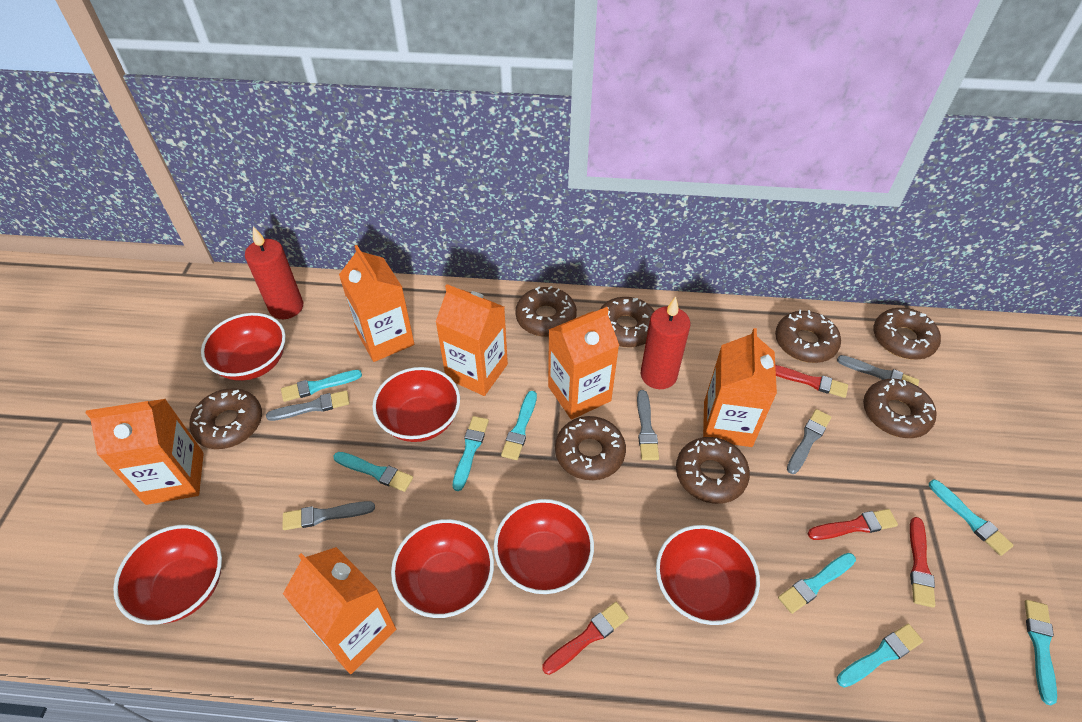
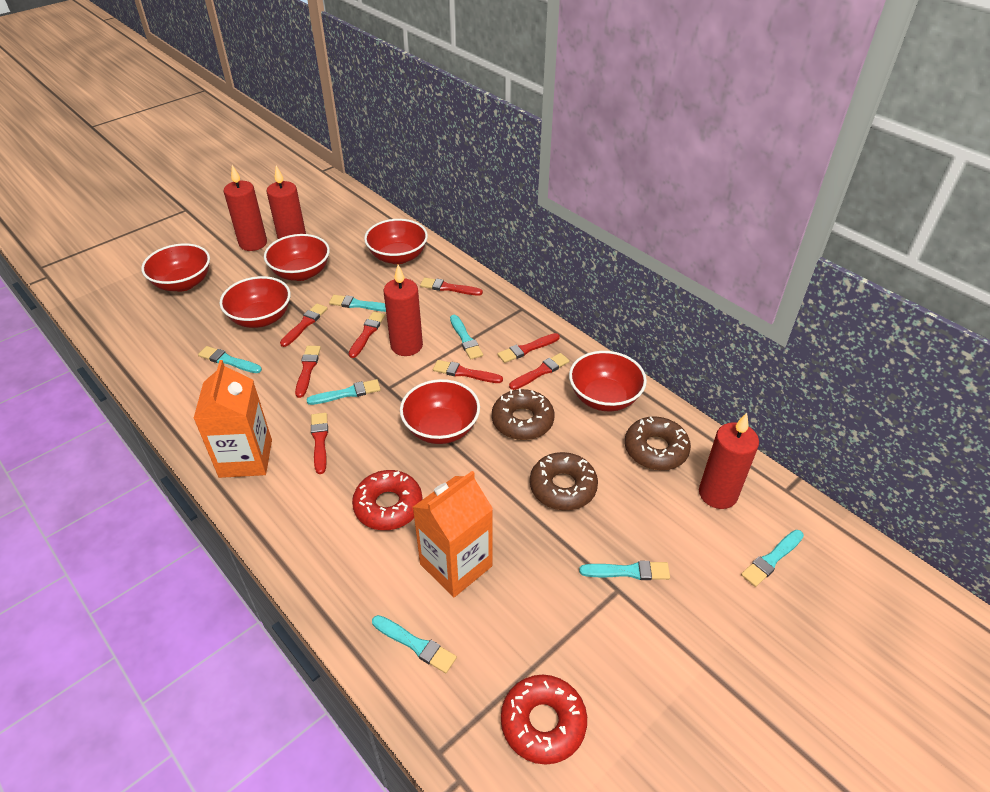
brown donut: [189,388,262,449] [515,286,577,337] [555,416,626,480] [600,297,654,347] [676,437,750,504] [775,310,841,363] [863,379,936,438] [874,308,941,360] = 8 -> [492,388,554,440] [530,452,598,510] [625,416,691,470] = 3
grey brush: [266,390,350,421] [282,501,375,530] [637,390,659,460] [787,409,831,474] [837,355,919,386] = 5 -> none = 0
orange carton: [86,399,204,505] [283,547,396,674] [339,245,414,362] [435,284,508,396] [548,307,619,420] [703,328,777,447] = 6 -> [193,360,272,478] [413,471,493,597] = 2
red brush: [542,602,629,675] [775,365,848,398] [808,509,898,540] [910,517,935,608] = 4 -> [280,303,327,347] [295,346,321,398] [311,413,328,474] [349,312,385,358] [420,278,483,296] [433,360,503,383] [497,333,560,363] [509,353,569,390] = 8
red candle: [245,226,303,319] [640,296,691,389] = 2 -> [224,165,267,251] [267,166,306,239] [384,265,423,356] [699,413,759,509] = 4
red donut: none = 0 -> [352,470,422,530] [501,674,587,765] = 2
turquoise brush: [281,370,362,402] [333,452,413,492] [453,416,489,491] [501,391,537,460] [778,553,856,614] [837,624,923,687] [929,480,1014,556] [1025,600,1057,705] = 8 -> [198,346,262,373] [306,379,381,405] [329,295,386,312] [372,615,457,673] [450,315,483,359] [579,561,670,580] [741,530,804,587] = 7

